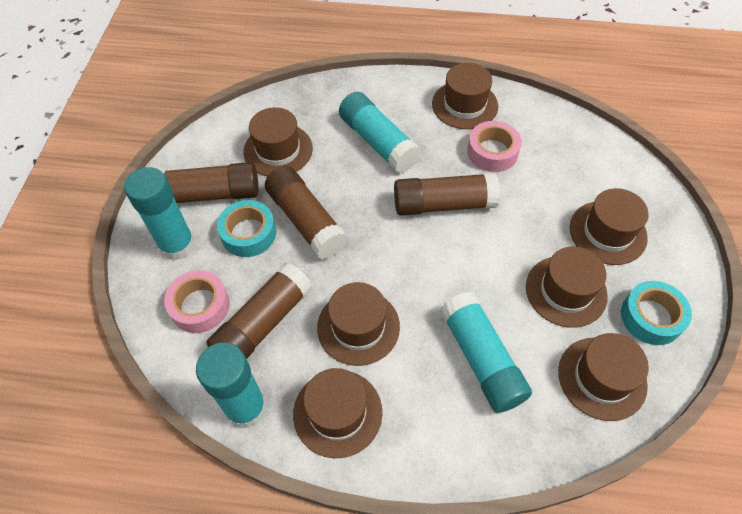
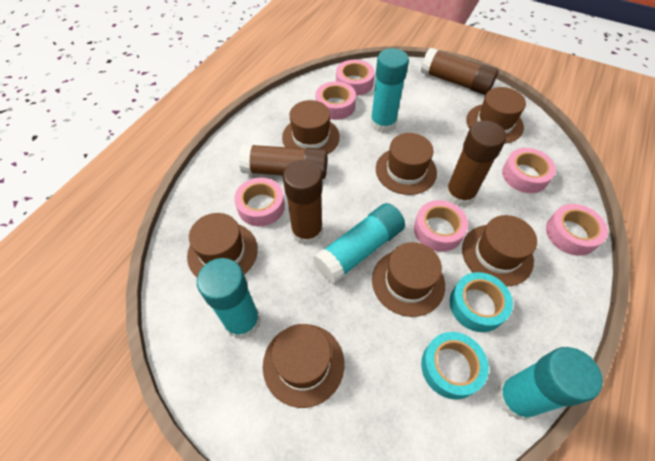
pink tape: [164,270,230,333] [467,121,522,172] = 2 -> [234,178,285,226] [316,81,356,120] [336,60,375,96] [414,200,468,252] [502,148,556,193] [546,204,608,256] = 6

